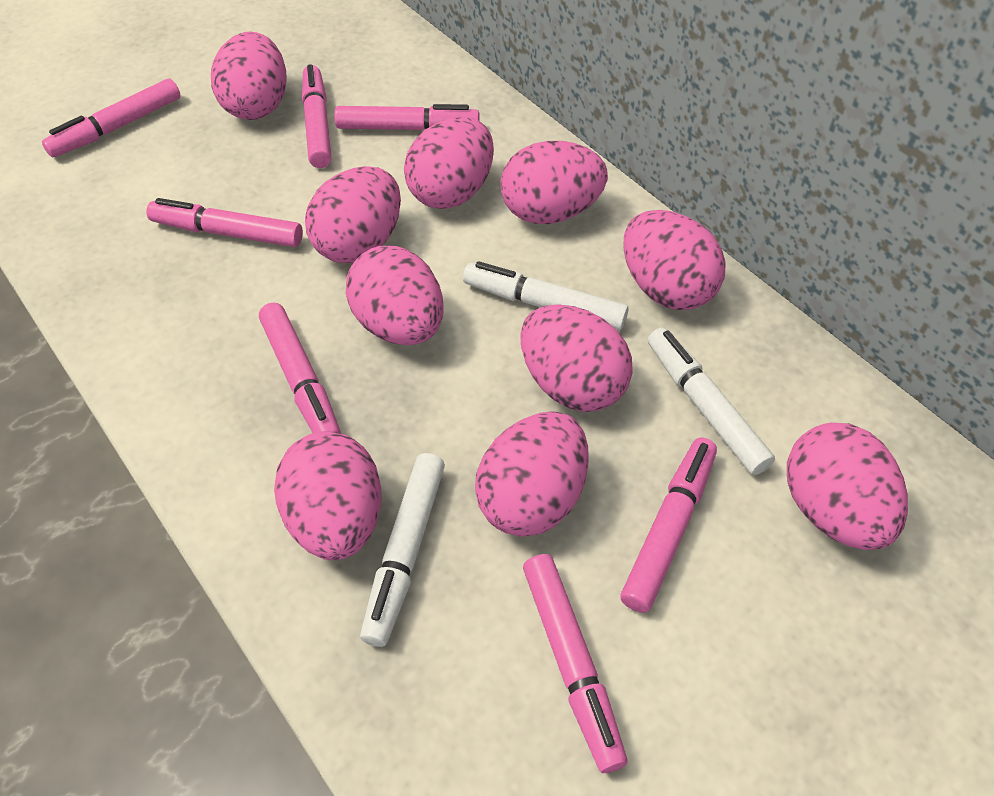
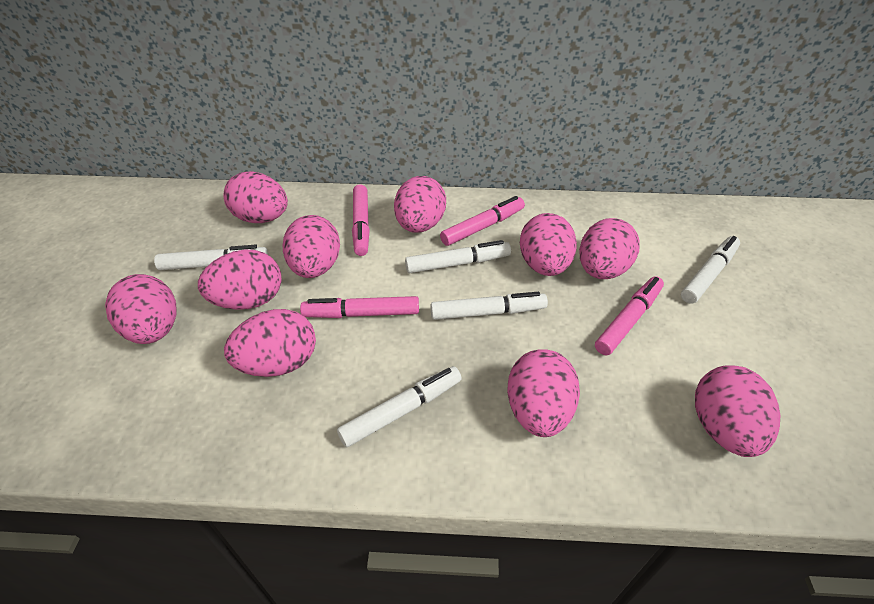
pink marker: [42,78,181,157] [146,198,303,247] [259,303,341,433] [302,64,331,168] [334,104,479,130] [523,554,627,773] [620,438,717,613] = 7 -> [300,296,419,318] [352,184,370,256] [440,196,525,246] [595,276,664,355] = 4
white marker: [360,453,445,647] [463,261,629,330] [648,328,775,475] = 3 -> [154,245,268,271] [337,366,462,447] [405,240,511,273] [430,292,548,320] [681,236,740,304] = 5

